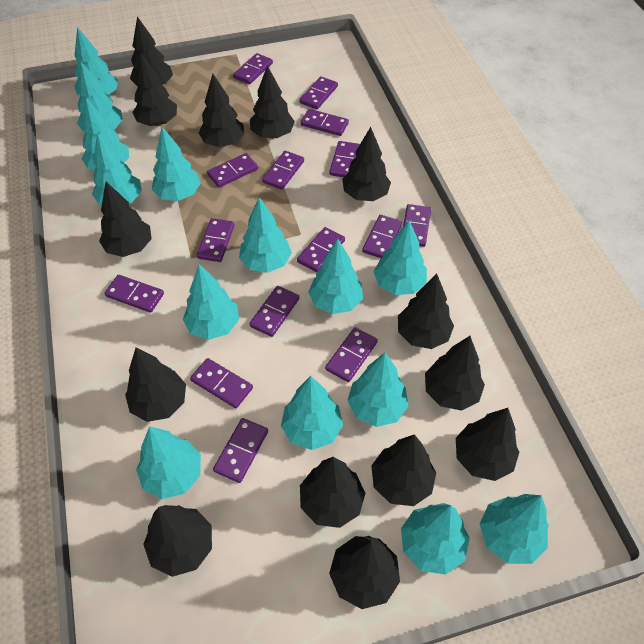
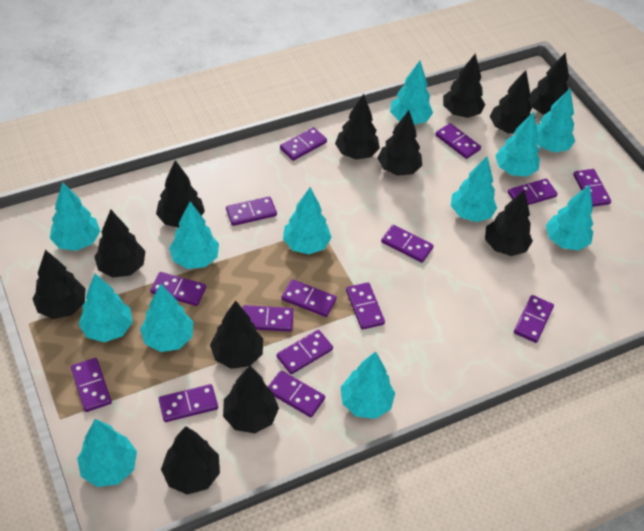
black tree: [99,182,152,257] [125,347,186,422] [130,16,173,86] [132,54,177,126] [143,505,212,577] [199,74,244,147] [250,65,295,139] [300,457,365,528] [329,536,400,609] [342,127,391,201] [371,435,436,506] [398,274,454,349] [425,336,485,411] [456,408,519,481] = 14 -> [32,250,86,319] [94,210,145,278] [156,160,205,228] [161,426,220,495] [210,301,263,369] [223,365,279,433] [335,94,380,160] [377,110,422,176] [443,53,485,118] [485,189,533,256] [490,70,532,134] [528,52,569,115] = 12
turquoise tree: [74,27,118,96] [77,61,123,132] [82,98,129,170] [92,133,142,205] [136,426,201,499] [152,127,201,201] [183,264,239,340] [239,197,292,273] [281,376,343,450] [308,239,363,314] [347,353,409,427] [373,220,427,295] [401,503,470,574] [480,494,549,564] = 14 -> [50,182,100,251] [77,419,137,487] [78,273,133,342] [140,283,193,352] [169,201,219,269] [283,187,332,254] [341,352,395,419] [390,61,433,125] [451,156,497,222] [495,111,540,177] [536,89,575,152] [546,185,593,250] = 12

